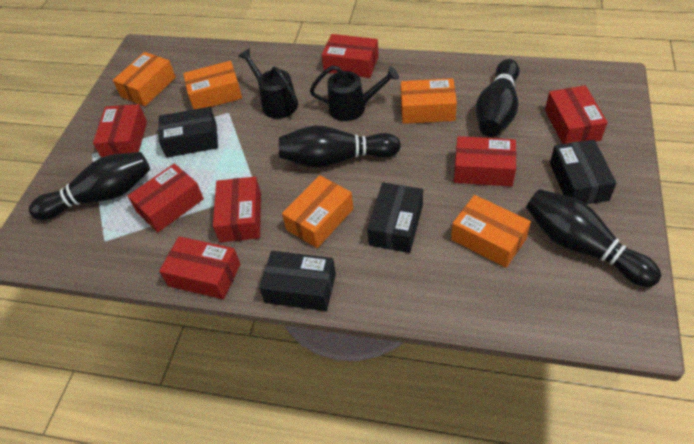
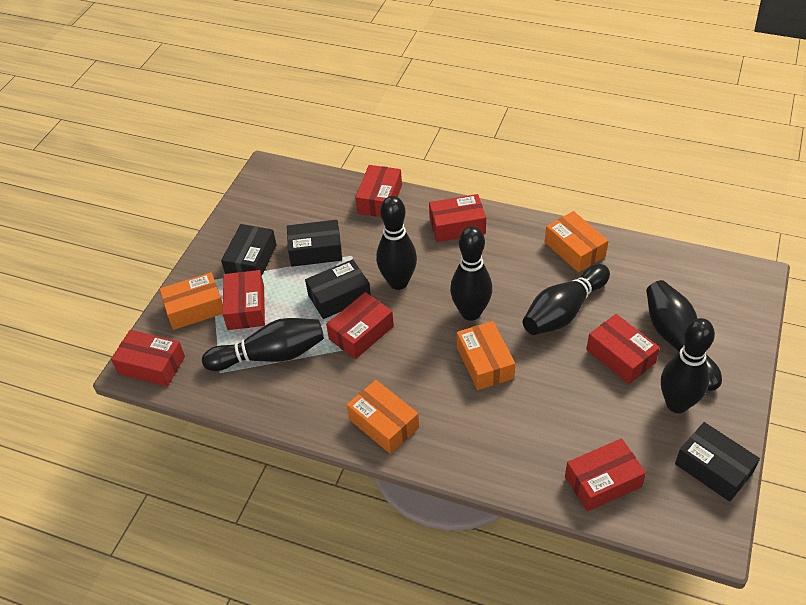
black bowling pin: [29,152,150,220] [279,125,401,168] [476,59,519,137] [526,189,661,287] = 4 -> [202,318,324,371] [376,196,417,290] [450,226,492,321] [523,264,610,335] [646,280,722,391] [661,318,715,413] = 6
black watering can: [238,49,298,119] [310,65,399,121] = 2 -> none = 0
orange box: [113,52,176,106] [183,61,242,109] [282,175,354,248] [401,78,457,124] [451,195,531,268] = 5 -> [160,272,223,330] [347,380,419,454] [457,321,515,390] [545,211,608,273] = 4

